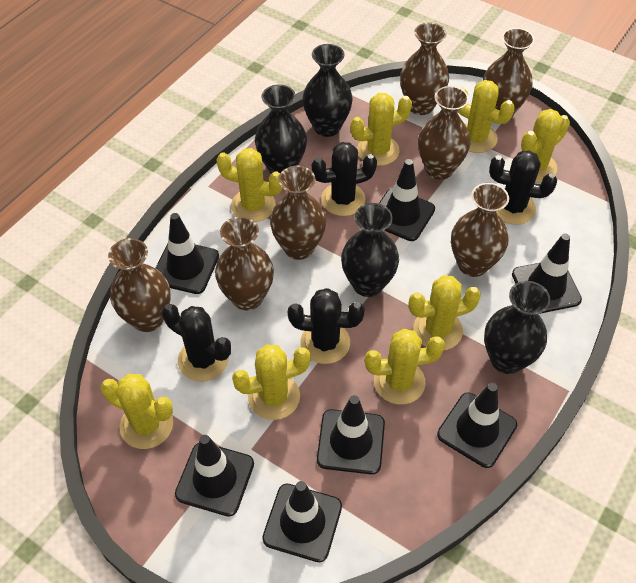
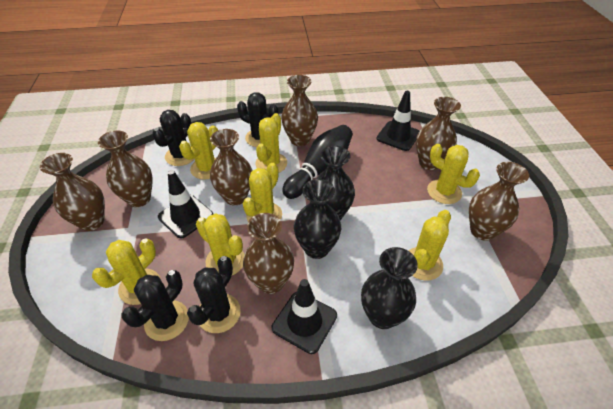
black bowling pin: none = 0 -> [282,125,353,199] = 1
black traffic cone: [156,213,219,294] [175,435,254,517] [262,481,342,562] [317,395,385,474] [379,159,435,241] [437,383,517,468] [512,233,582,314] = 7 -> [158,170,213,238] [272,279,337,354] [376,91,419,151] = 3
black vase: [255,85,307,174] [302,44,353,137] [341,203,399,297] [484,281,551,374] = 4 -> [294,179,341,259] [316,146,355,220] [361,247,418,329] = 3
yellow cactus: [101,374,173,449] [216,148,282,222] [232,344,311,420] [350,93,412,166] [365,329,445,405] [408,275,481,350] [457,80,515,153] [521,109,570,183] = 8 -> [92,239,161,305] [179,122,218,180] [196,213,245,275] [243,163,282,222] [255,113,287,173] [408,210,451,281] [427,144,480,204] = 7

